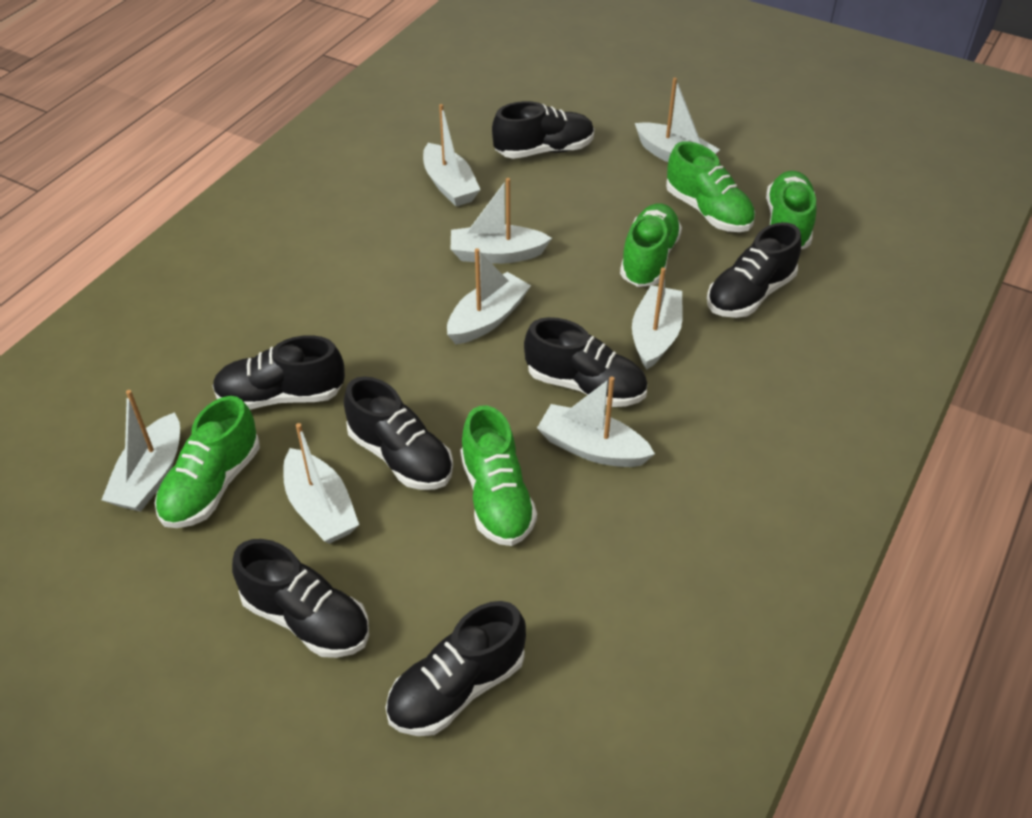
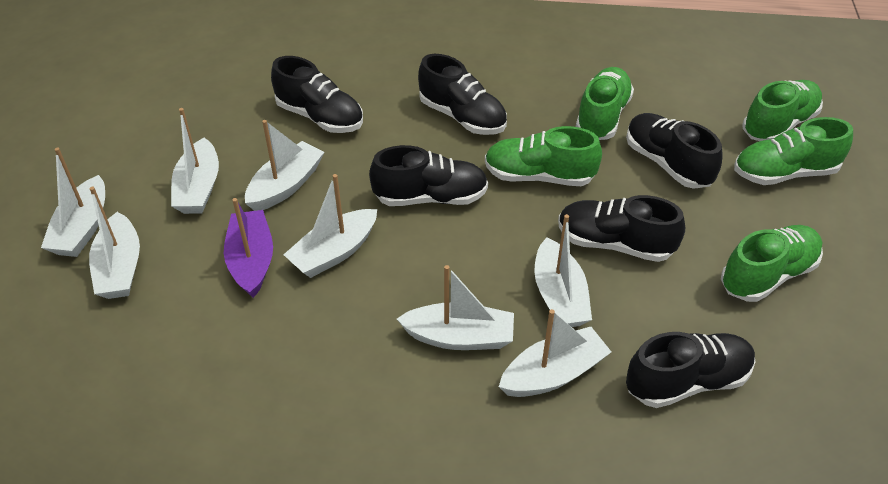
black shoe: [212,335,345,410] [232,539,369,658] [344,376,453,490] [385,601,526,736] [492,101,594,159] [524,317,647,407] [707,222,801,318] = 7 -> [271,56,363,133] [369,145,488,206] [418,54,507,135] [558,195,685,262] [626,113,723,189] [626,332,756,408] = 6
purple boat: none = 0 -> [224,198,273,298] = 1

